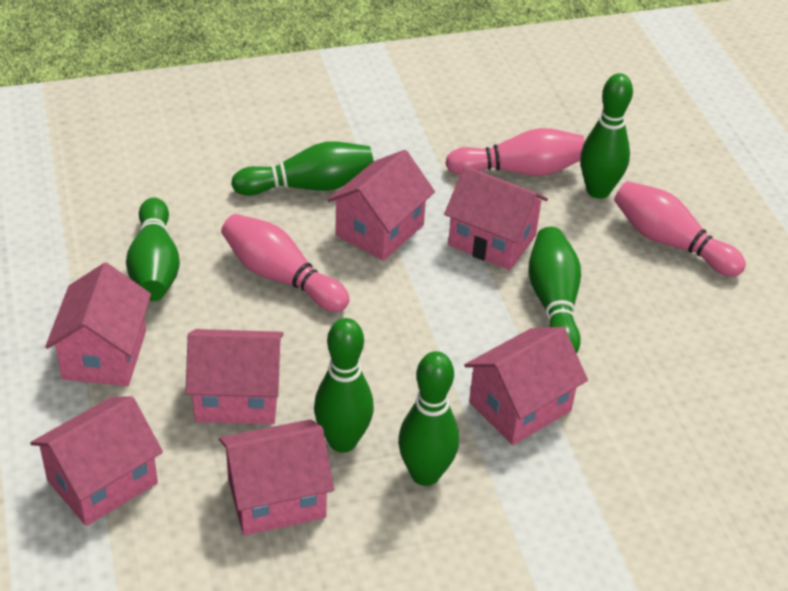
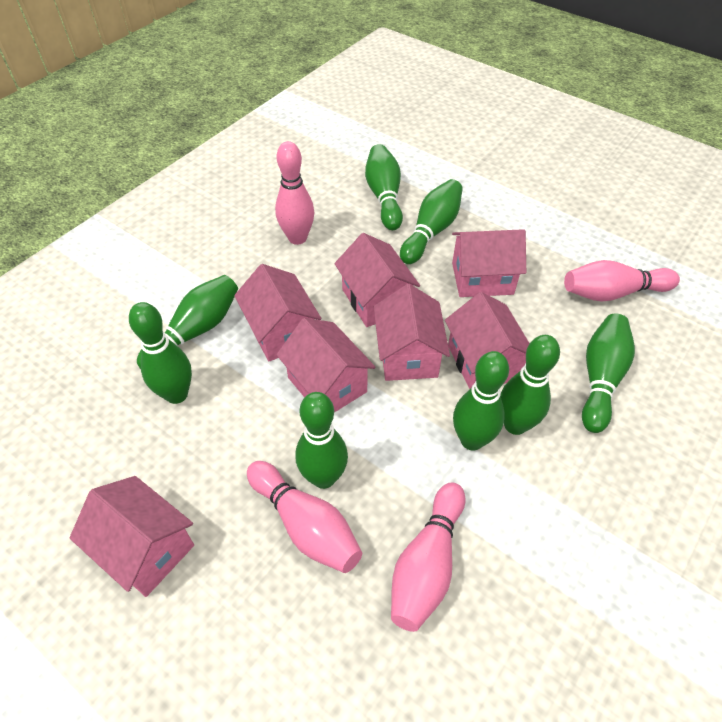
green bowling pin: [126,198,180,301] [231,141,374,196] [314,318,374,453] [398,351,459,486] [528,227,581,354] [580,73,633,199] = 6 -> [129,302,192,404] [137,275,238,369] [295,392,348,489] [365,144,403,230] [400,179,463,264] [453,351,509,451] [500,335,560,435] [582,314,635,433] = 8
pink bowling pin: [221,214,350,312] [445,128,585,176] [614,181,746,277] = 3 -> [247,461,362,573] [275,141,314,245] [391,482,465,632] [564,260,680,302] = 4

